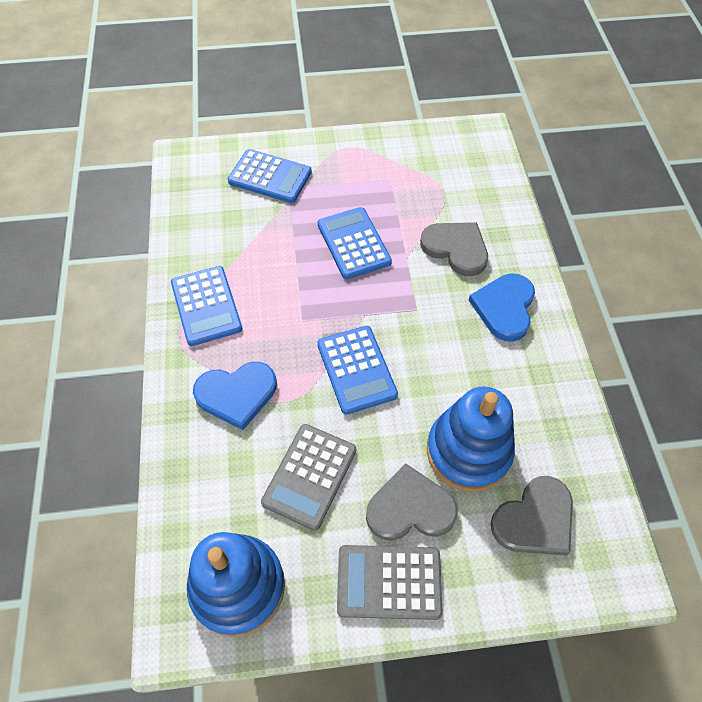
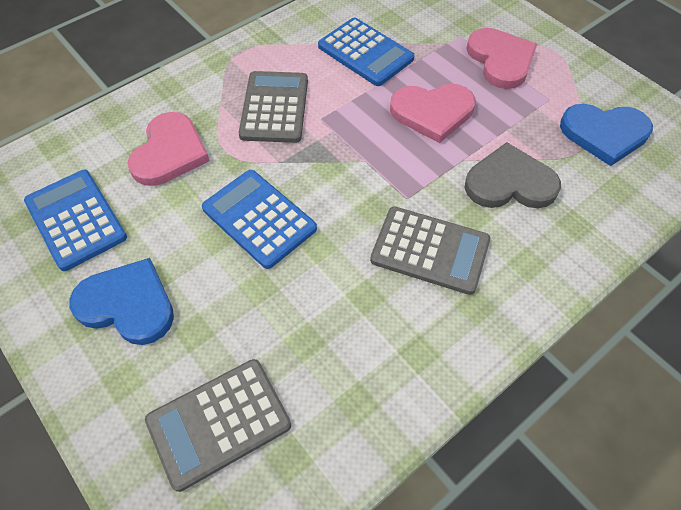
blue calculator: [171,266,242,346] [228,149,312,203] [317,326,398,415] [318,207,392,279] = 4 -> [24,170,127,271] [202,170,317,269] [318,17,415,86] = 3
blue stacking toy: [187,532,285,637] [427,386,515,492] = 2 -> none = 0
grey calculator: [261,424,356,531] [337,545,443,620] = 2 -> [145,359,291,492] [239,71,308,143] [370,206,490,295] = 3
grey heart: [366,463,458,541] [420,222,488,276] [490,476,573,556] = 3 -> [465,142,561,208] = 1
pink heart: none = 0 -> [127,112,210,186] [390,83,476,143] [466,28,537,89] = 3

